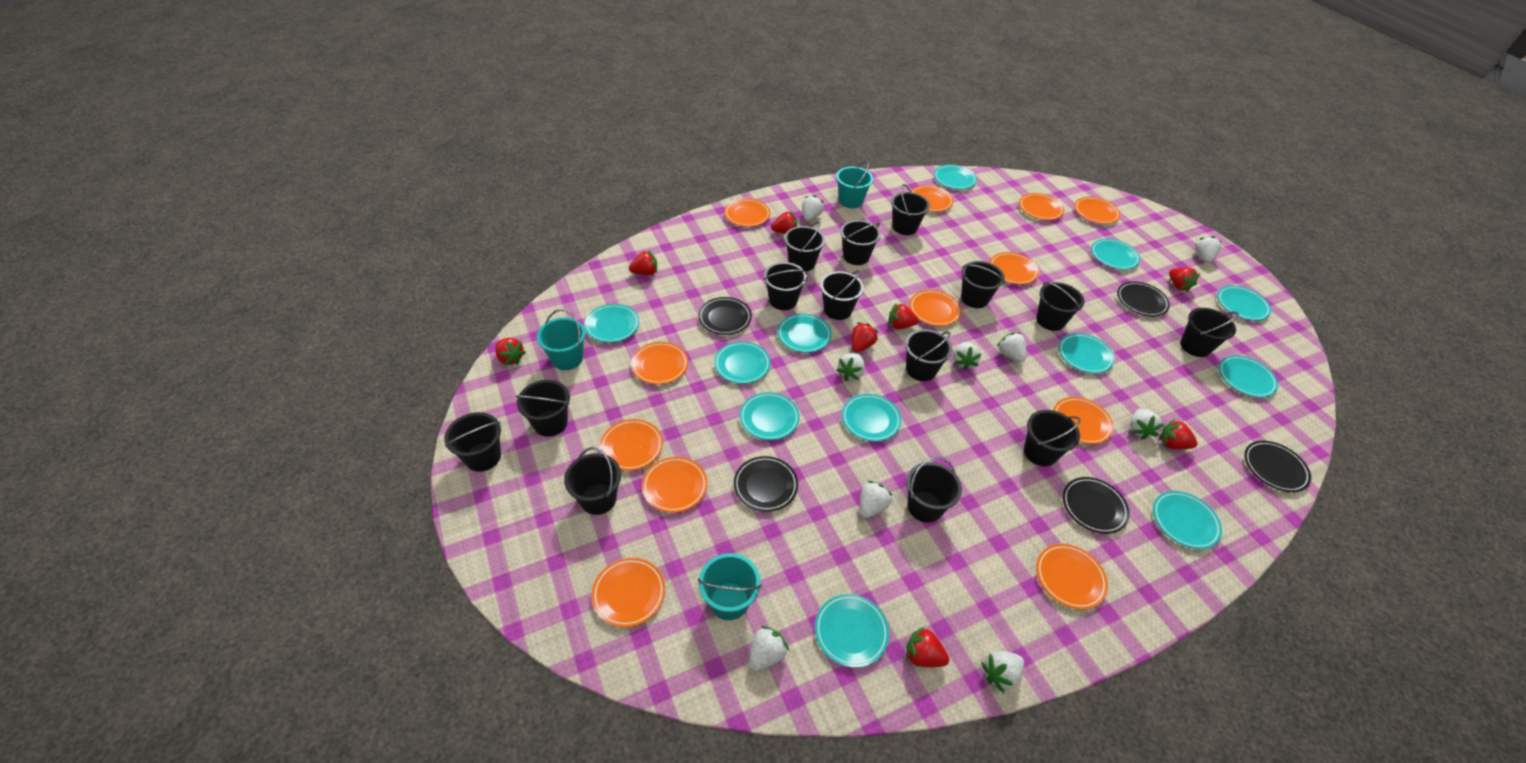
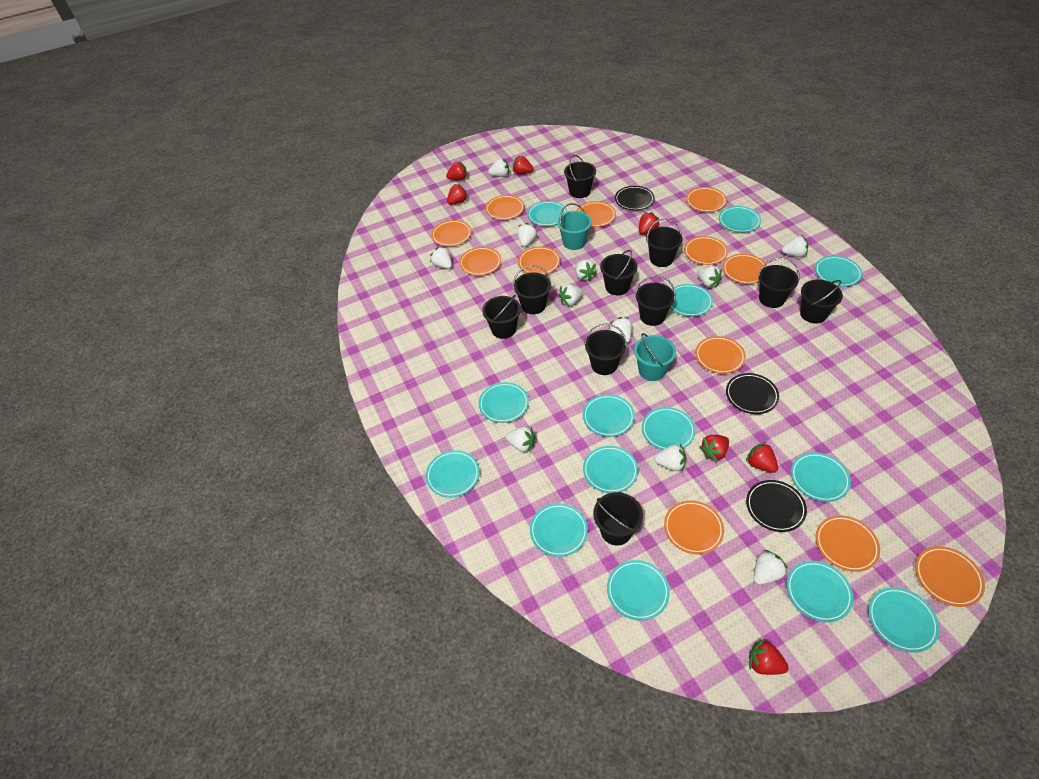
black bucket: [444,412,501,472] [516,380,570,437] [564,447,621,515] [763,262,808,310] [784,222,825,271] [820,270,864,320] [840,220,881,265] [891,184,930,235] [905,329,952,381] [906,457,962,523] [961,261,1005,308] [1024,410,1081,466] [1036,282,1085,331] [1180,308,1239,357] = 14 -> [482,295,521,339] [513,265,551,314] [564,155,596,198] [584,323,627,375] [593,492,643,546] [600,250,638,295] [636,275,676,326] [646,219,683,267] [758,257,800,308] [800,280,843,324] = 10
black plate: [698,297,752,335] [734,456,798,512] [1063,477,1130,534] [1117,281,1170,316] [1244,441,1311,492] = 5 -> [615,186,655,210] [726,373,779,414] [746,480,807,532] = 3
red strawberry: [495,338,526,366] [629,250,657,275] [771,212,798,234] [851,322,878,352] [888,304,919,329] [906,626,949,667] [1159,419,1198,449] [1169,267,1200,292] = 8 -> [446,161,467,180] [447,184,468,205] [513,156,534,174] [639,212,660,234] [699,435,729,462] [746,442,778,473] [749,639,789,675] = 7
turquoise bucket: [537,309,586,370] [698,553,762,620] [836,161,873,208] = 3 -> [557,203,592,250] [634,333,676,381] = 2
turquoise plate: [584,304,640,343] [714,341,771,384] [740,392,800,440] [777,313,831,353] [815,594,889,668] [842,394,901,442] [934,164,977,190] [1059,333,1115,374] [1091,239,1140,270] [1153,491,1222,549] [1217,286,1271,321] [1219,355,1278,398] = 12 -> [426,450,480,498] [479,382,529,423] [527,201,567,226] [530,503,588,557] [583,394,635,437] [583,446,638,493] [607,560,670,621] [642,407,695,450] [670,284,713,317] [719,206,761,233] [786,561,853,622] [791,452,851,502] [815,256,863,287] [868,587,939,653] = 14
white strawberry: [749,626,789,671] [802,195,824,221] [836,353,865,381] [860,481,893,518] [953,342,982,371] [981,651,1024,693] [996,332,1026,363] [1130,409,1164,440] [1195,236,1221,263] = 9 -> [430,246,452,269] [488,158,509,177] [506,426,535,453] [517,223,537,247] [558,284,583,306] [575,260,597,281] [609,317,632,343] [654,444,686,471] [697,266,722,288] [753,550,788,585] [782,236,808,257] = 11

